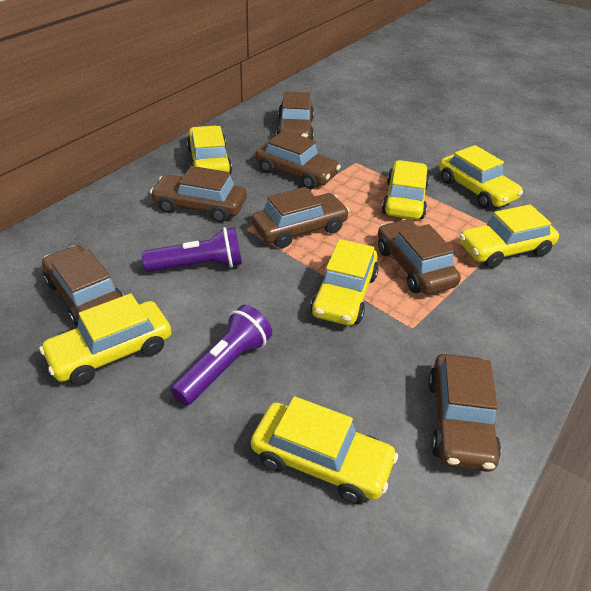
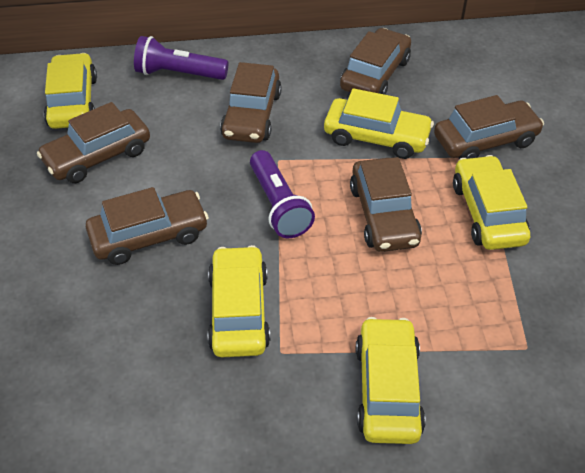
brown car: [42,245,124,327] [150,166,246,222] [252,187,349,248] [256,130,341,189] [276,91,314,140] [378,219,461,294] [428,354,501,472] = 7 -> [37,102,150,183] [86,187,209,265] [220,62,282,143] [340,28,411,95] [350,157,422,252] [434,95,544,159] = 6
yellow car: [39,293,171,385] [187,126,232,174] [251,396,398,504] [311,239,379,326] [382,160,430,220] [439,145,523,208] [459,204,559,268] = 7 -> [44,53,97,129] [207,245,270,357] [324,88,434,159] [356,317,426,444] [453,155,530,250] = 5

